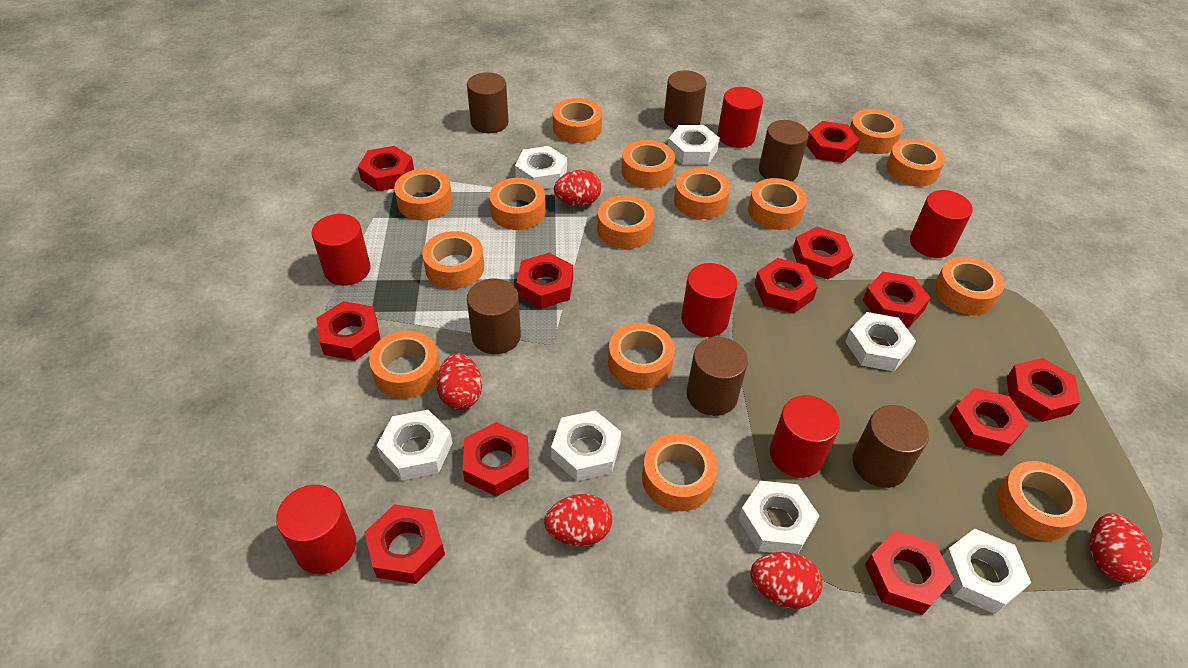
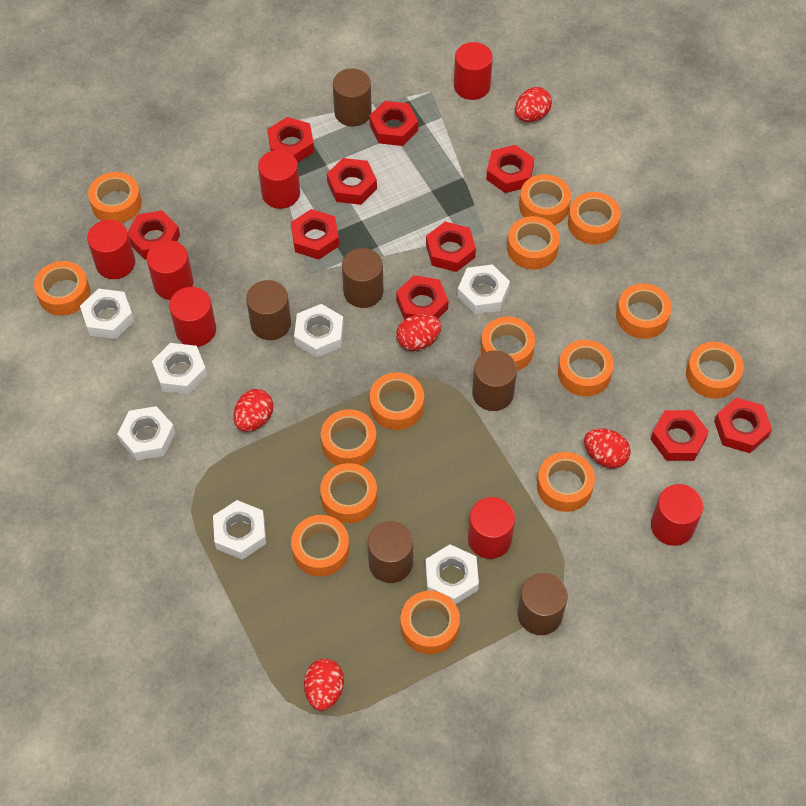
red cylinder: [276,485,356,574] [311,214,371,286] [681,263,737,337] [717,87,763,148] [770,395,840,478] [910,190,973,258] = 6 -> [87,220,135,279] [147,240,193,300] [169,287,216,347] [258,150,300,209] [454,42,493,100] [468,497,515,559] [651,484,703,546] = 7
red nut: [316,301,381,361] [358,146,414,191] [365,504,445,584] [463,422,529,497] [517,253,573,309] [754,258,818,314] [793,227,853,279] [806,121,860,163] [863,272,930,327] [865,530,954,615] [949,388,1029,456] [1007,358,1080,422] = 12 -> [128,210,180,259] [267,117,314,163] [291,209,339,260] [327,158,377,205] [369,101,418,146] [396,275,449,320] [426,222,476,272] [486,145,534,193] [651,410,709,461] [714,397,772,453] = 10

